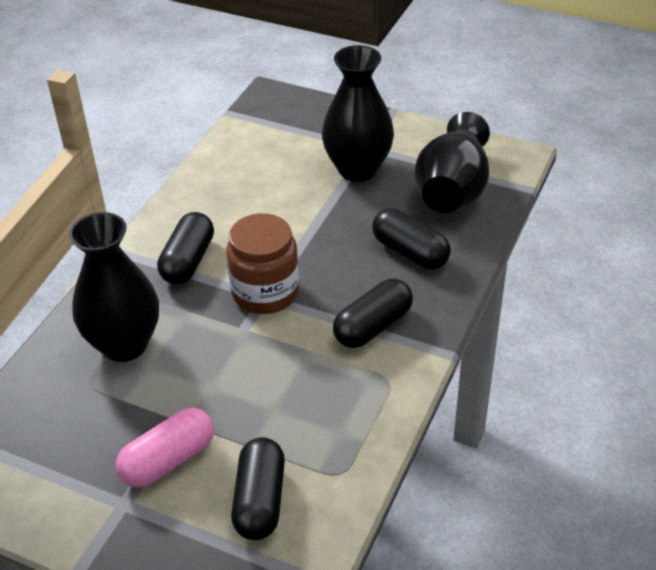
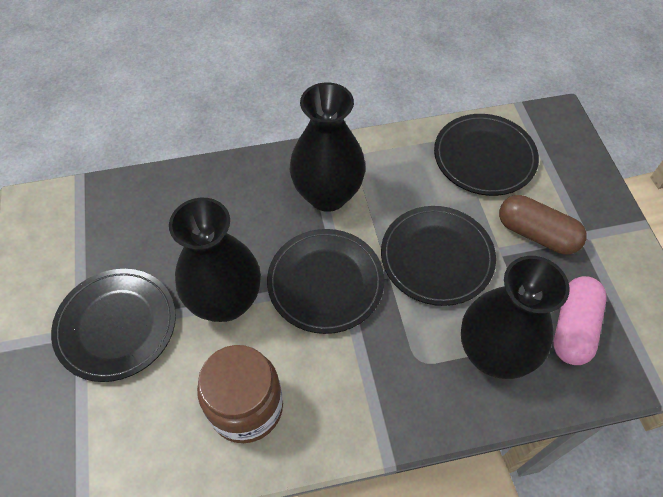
black capsule: [157,212,214,284] [231,437,285,540] [333,279,413,348] [372,208,451,269] = 4 -> none = 0
black plate: none = 0 -> [51,269,176,382] [267,229,384,334] [381,206,496,306] [434,114,539,196] = 4
brown capsule: none = 0 -> [499,195,587,255] = 1

